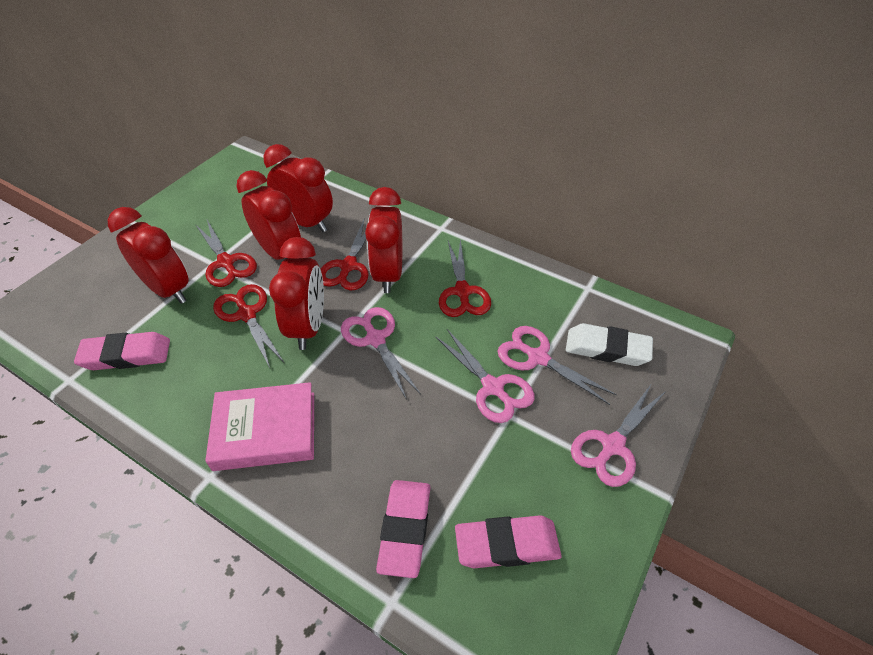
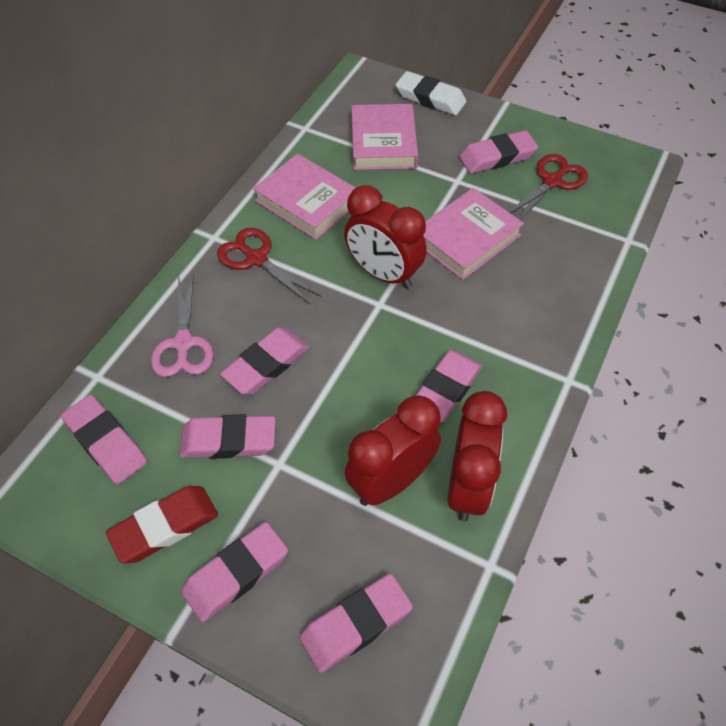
pink book: [205,382,314,471] = 1 -> [253,153,356,240] [352,104,418,170] [423,188,524,280] = 3
pink eraser: [74,332,170,370] [376,480,430,578] [455,515,561,569] = 3 -> [61,395,147,484] [179,414,275,459] [181,522,288,622] [220,327,309,394] [300,574,413,673] [416,350,482,423] [459,130,538,174] = 7
pink scissors: [341,307,420,400] [435,329,535,423] [497,326,617,405] [571,383,667,487] = 4 -> [151,273,214,377] = 1
red clock: [108,207,189,304] [236,170,301,260] [264,144,333,232] [269,237,324,350] [365,187,402,293] = 5 -> [344,185,427,289] [345,395,441,506] [447,391,507,521] = 3
red eraser: none = 0 -> [106,486,218,563] = 1
red scissors: [195,220,257,287] [213,284,284,368] [320,220,369,291] [439,239,491,317] = 4 -> [217,228,321,305] [509,154,588,220] = 2

